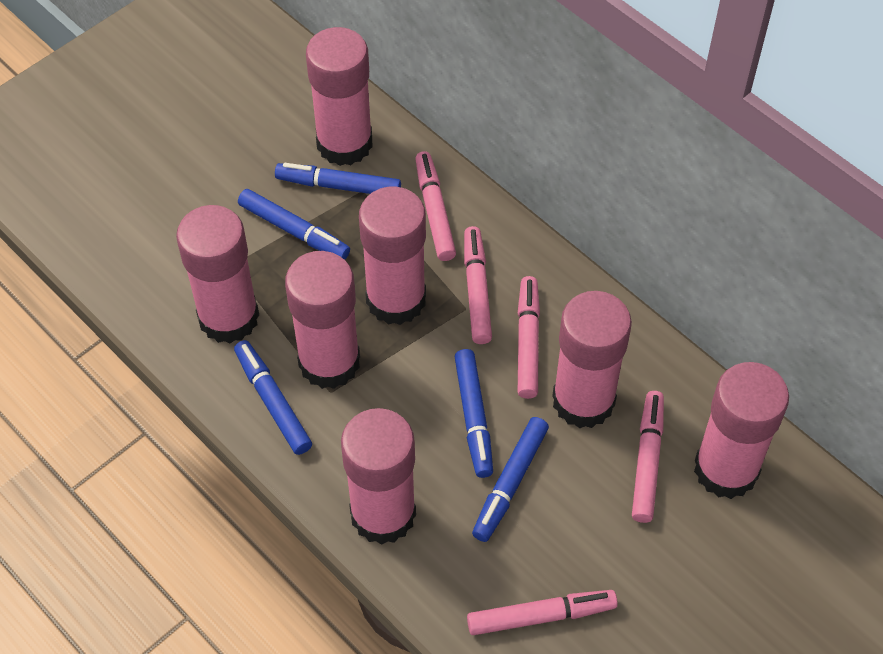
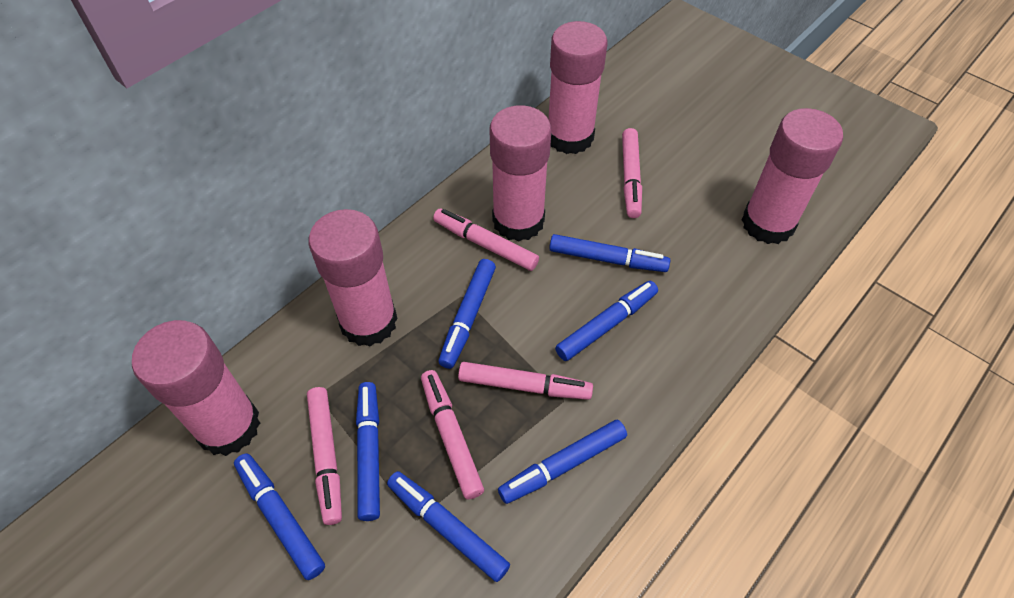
blue marker: [234,340,312,455] [238,189,350,260] [275,163,401,194] [455,349,493,478] [472,417,549,542] = 5 -> [234,453,325,580] [356,382,380,521] [387,471,510,582] [439,259,496,369] [498,420,627,504] [549,234,670,272] [555,281,658,361] = 7
pink glue stick: [176,205,259,343] [285,251,360,389] [306,27,373,166] [341,408,416,545] [359,187,426,325] [552,291,632,428] [694,362,789,499] = 7 -> [132,320,260,456] [309,209,398,346] [490,105,551,242] [548,21,607,154] [742,108,843,244] = 5

